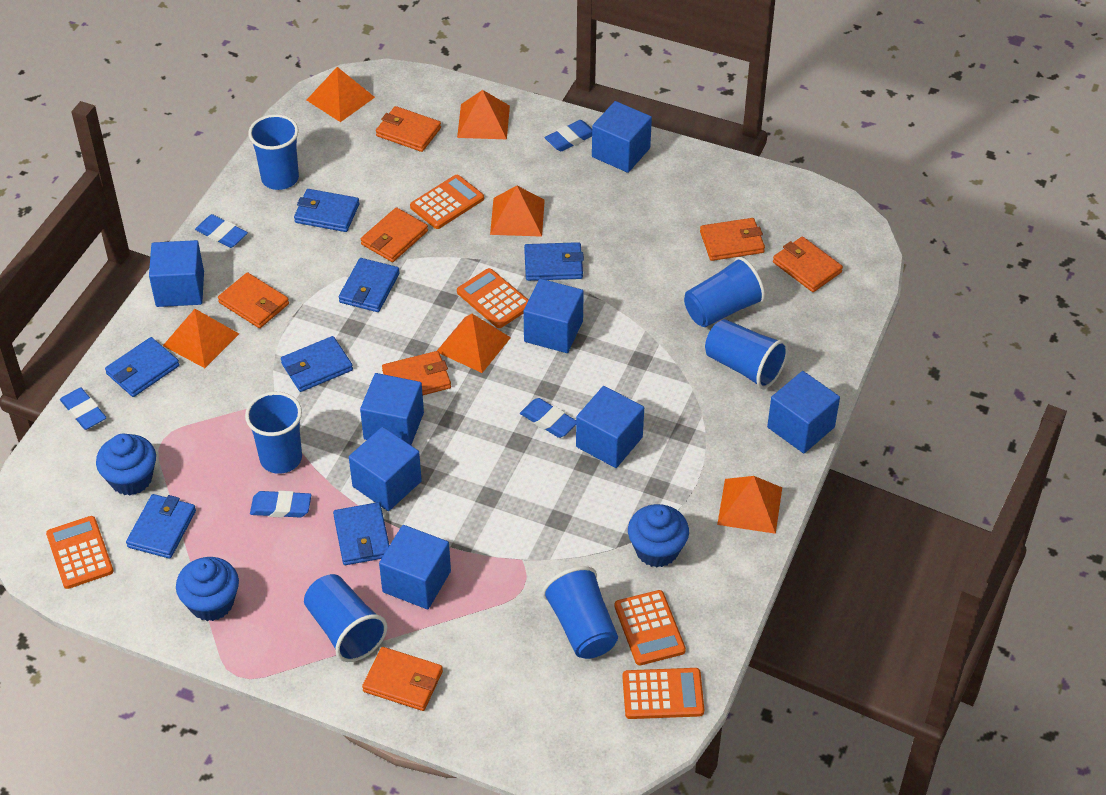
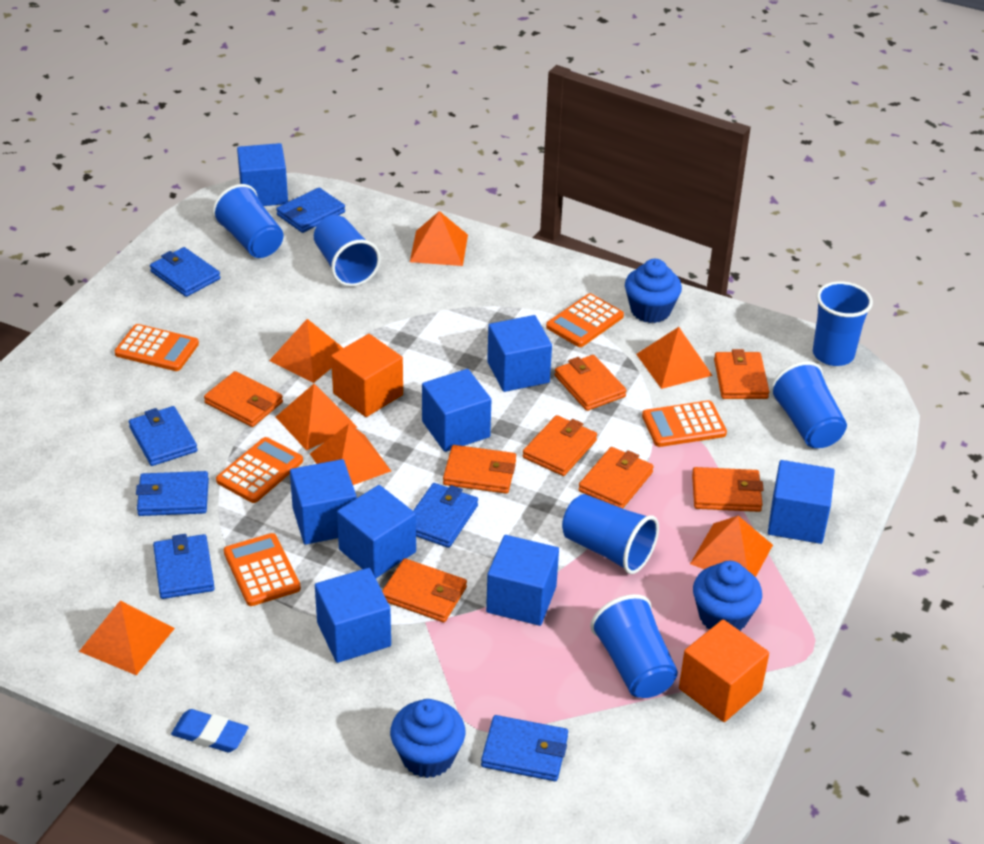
blue eraser: [60,388,107,430] [195,214,248,248] [250,491,311,518] [520,398,576,438] [545,120,592,151] = 5 -> [171,709,249,752] = 1
orange cube: none = 0 -> [331,334,403,417] [679,619,769,722] = 2
orange pyramid: [163,309,239,368] [307,67,375,122] [437,314,511,373] [457,90,510,139] [490,186,545,237] [717,476,782,534] = 6 -> [79,601,175,675] [269,319,343,383] [276,384,357,450] [310,424,391,485] [410,211,468,266] [636,327,713,389] [690,516,773,577] = 7
orange wallet: [218,272,289,328] [361,207,428,262] [362,647,443,711] [376,106,441,152] [382,351,451,395] [700,218,765,261] [773,236,843,292] = 7 -> [204,371,283,427] [382,558,467,622] [443,445,516,494] [523,415,597,476] [554,355,627,411] [578,447,654,508] [692,467,764,512] [714,349,769,399] = 8

